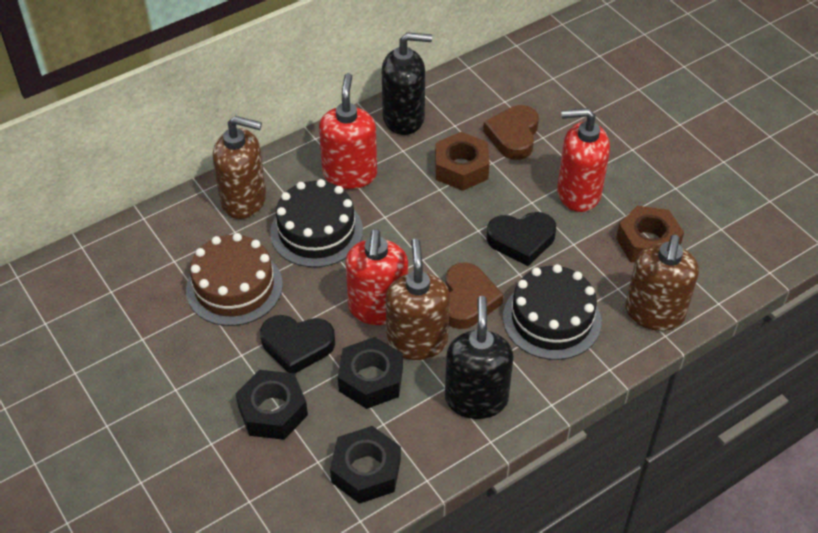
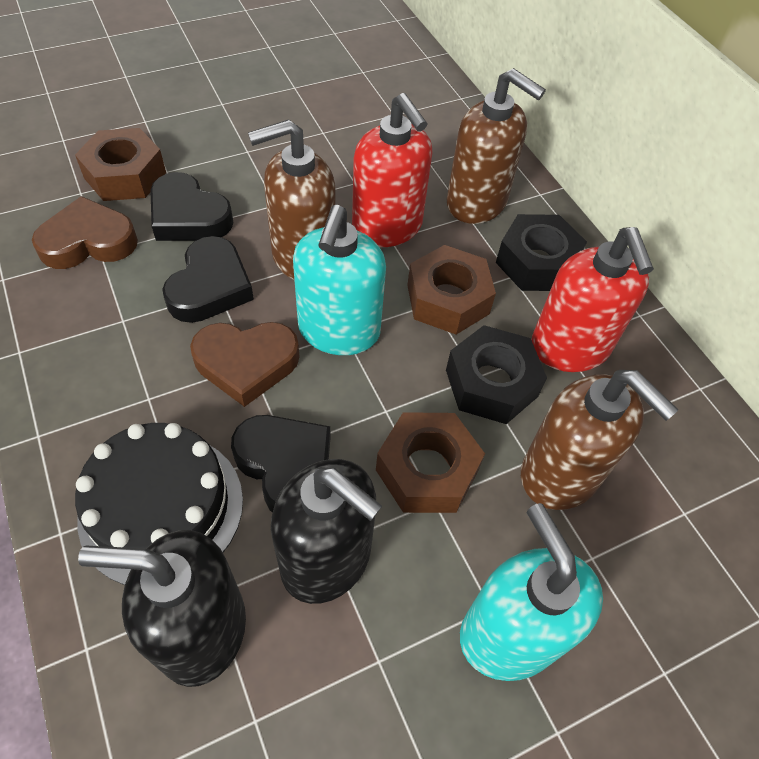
black cake: [270,179,363,267] [503,264,602,360] = 2 -> [75,423,243,585] = 1
black heart: [260,315,335,374] [487,212,556,266] = 2 -> [150,172,233,241] [162,236,254,323] [231,415,330,513] = 3
black nut: [235,370,308,440] [330,426,401,504] [338,337,403,409] = 3 -> [446,325,547,424] [496,214,587,291] = 2
brown cake: [186,233,283,326] = 1 -> none = 0
brown nut: [435,132,490,191] [616,206,684,263] = 2 -> [75,128,166,201] [376,412,485,513] [407,245,496,334] = 3
red soap dispenser: [319,73,377,189] [345,229,408,325] [557,108,610,212] = 3 -> [352,93,432,247] [532,227,654,372] = 2
turquoise soap dispenser: none = 0 -> [293,205,386,355] [460,503,603,681] = 2

